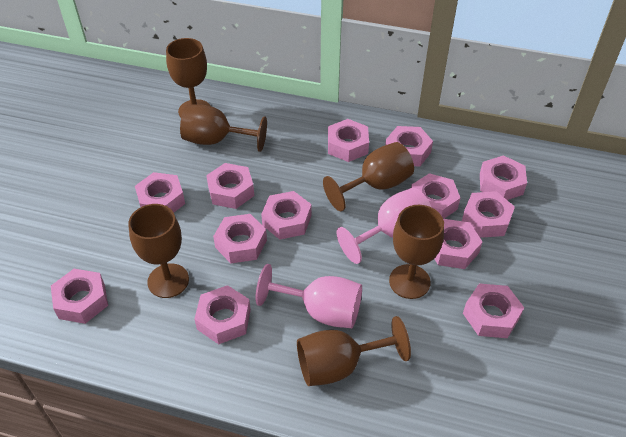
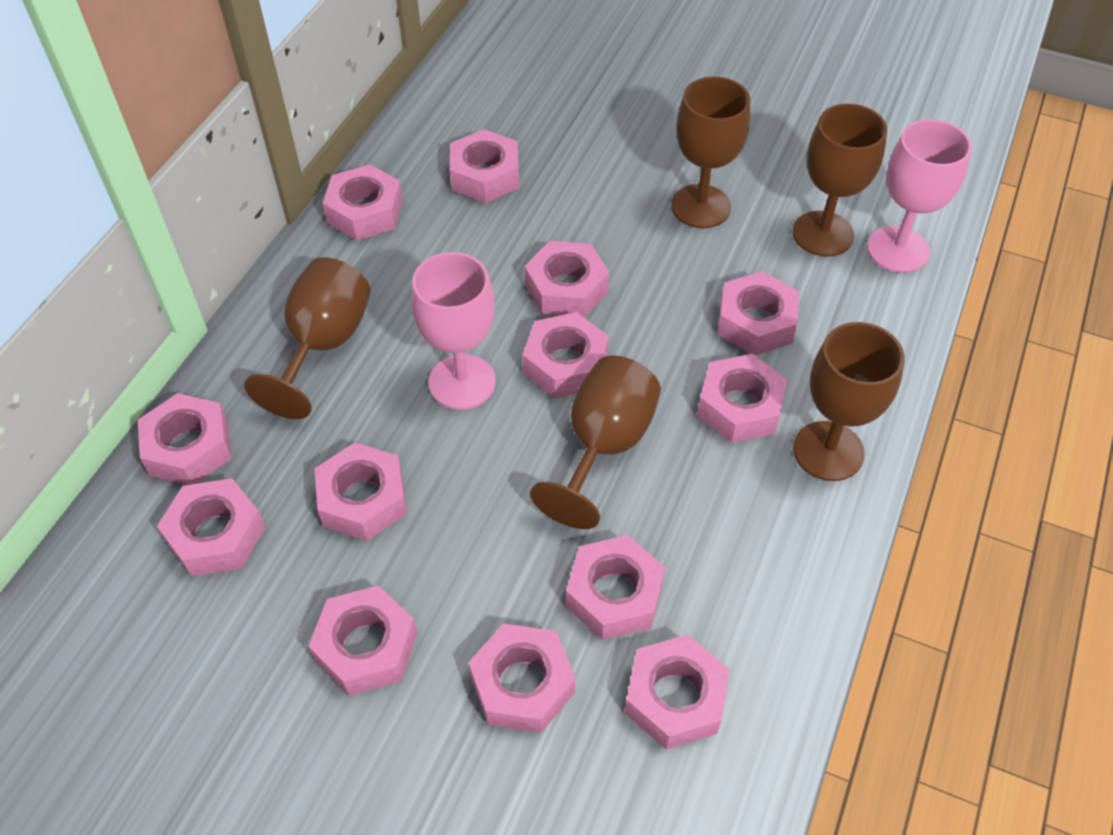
brown goblet: [128,204,189,298] [166,38,211,118] [180,104,267,152] [297,316,411,386] [323,142,414,211] [389,205,444,299] = 6 -> [244,257,370,419] [530,356,661,529] [671,76,750,228] [793,104,887,257] [793,322,905,481] = 5

